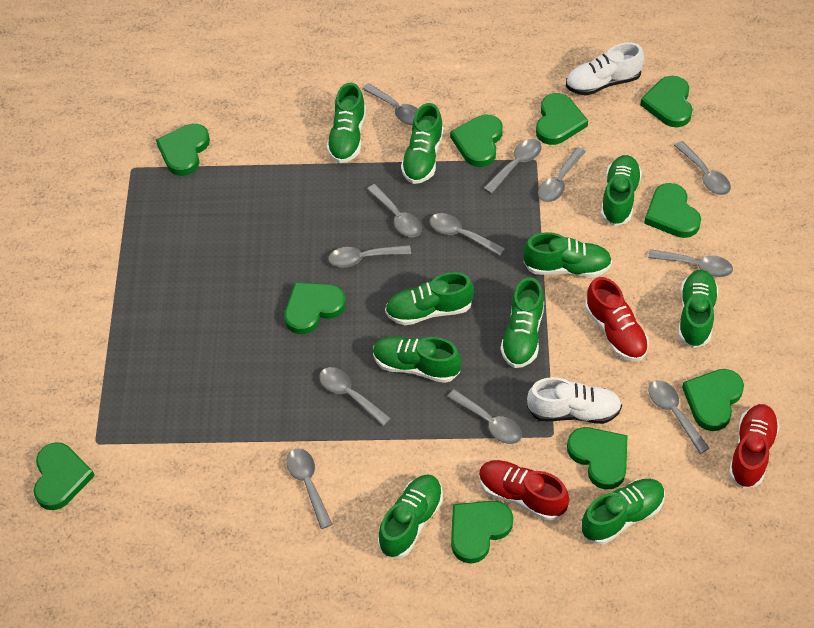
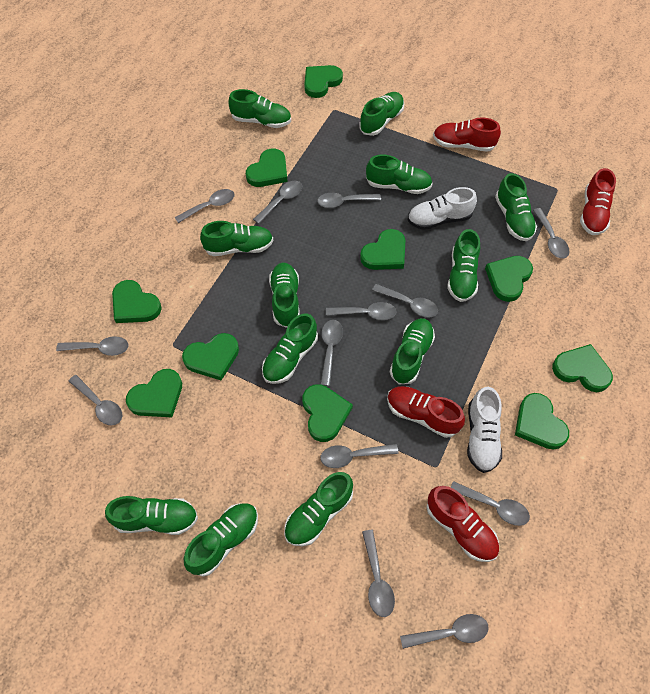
green shoe: [327,83,366,163] [373,336,461,383] [378,474,443,558] [385,272,474,325] [401,103,444,184] [501,277,544,368] [523,232,612,277] [581,479,665,544] [601,155,642,226] [678,270,719,348] = 10 -> [105,496,198,535] [184,503,258,577] [200,221,273,256] [229,89,291,128] [262,313,318,384] [269,262,300,328] [284,472,353,546] [359,92,404,136] [366,154,433,194] [390,318,435,385] [447,229,480,302] [495,173,537,241] = 12
grey spoon: [286,448,333,529] [319,367,391,426] [328,245,411,267] [363,83,418,125] [367,184,422,237] [429,213,505,256] [447,389,522,444] [483,139,542,194] [538,147,586,202] [648,249,733,277] [648,380,710,454] [674,141,731,195] = 12 -> [56,336,129,356] [68,375,122,425] [175,189,235,223] [253,181,302,224] [317,193,381,208] [320,444,399,468] [321,320,343,386] [326,302,397,320] [362,530,395,617] [372,284,438,318] [400,614,489,649] [451,481,530,526] [533,208,569,259] = 13
red shoe: [479,460,569,521] [585,277,649,361] [729,404,780,489] = 3 -> [387,386,465,438] [426,486,499,562] [433,117,501,152] [580,168,616,235] = 4

